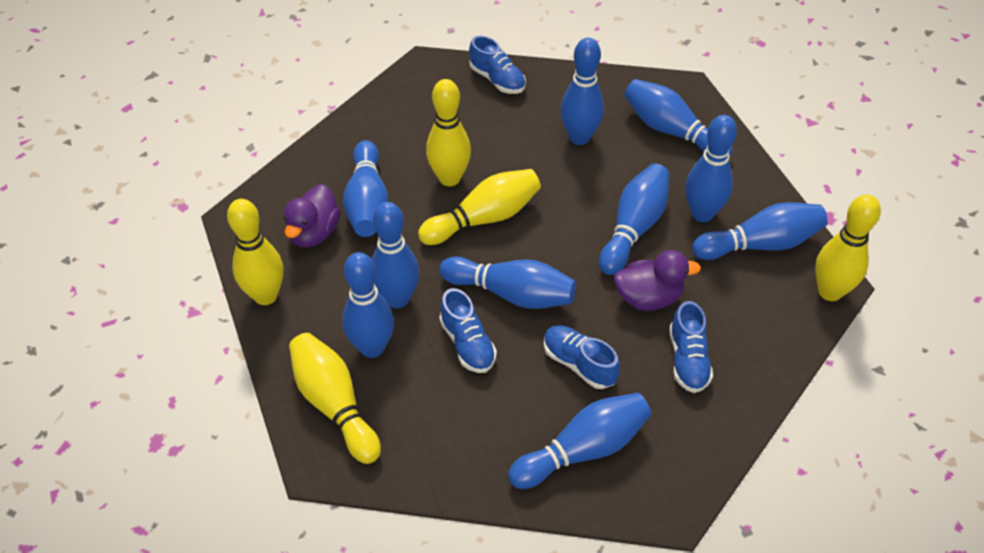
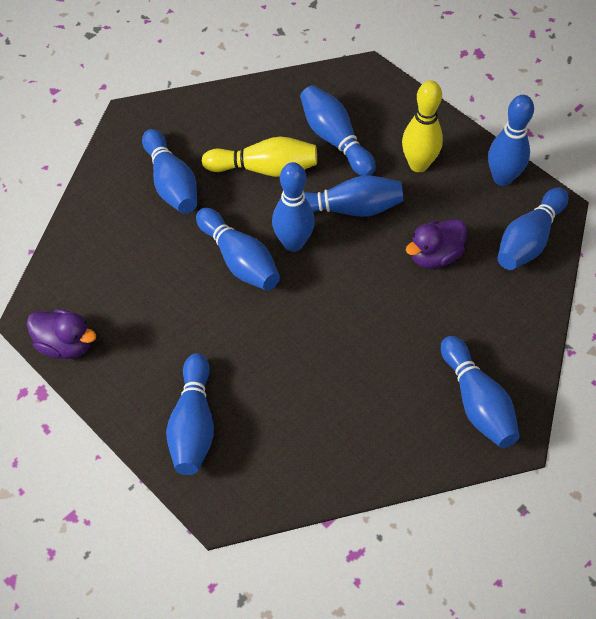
blue bowling pin: [342,252,394,358] [343,140,389,237] [372,202,419,308] [439,257,576,309] [508,393,652,489] [560,38,604,145] [599,164,670,275] [624,79,733,156] [685,115,737,222] [692,202,828,260] = 10 -> [142,129,197,214] [166,353,214,475] [196,208,280,290] [272,162,315,252] [300,85,376,176] [304,175,404,217] [441,336,520,448] [488,95,534,186] [498,187,568,270] = 9
blue shoe: [439,288,497,373] [469,36,526,94] [544,325,620,389] [669,301,713,393] = 4 -> none = 0
yellow bowling pin: [227,199,283,305] [289,333,381,464] [418,169,541,245] [426,79,471,186] [815,195,881,301] = 5 -> [202,137,317,177] [402,80,443,172] = 2

